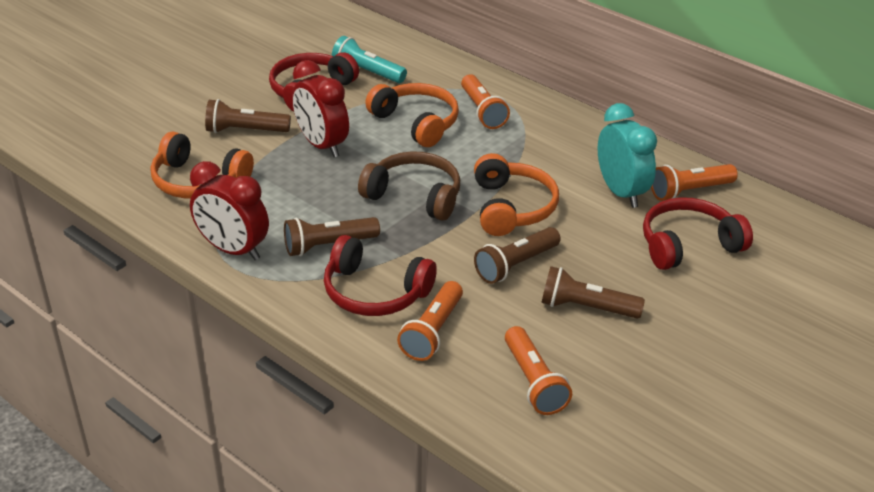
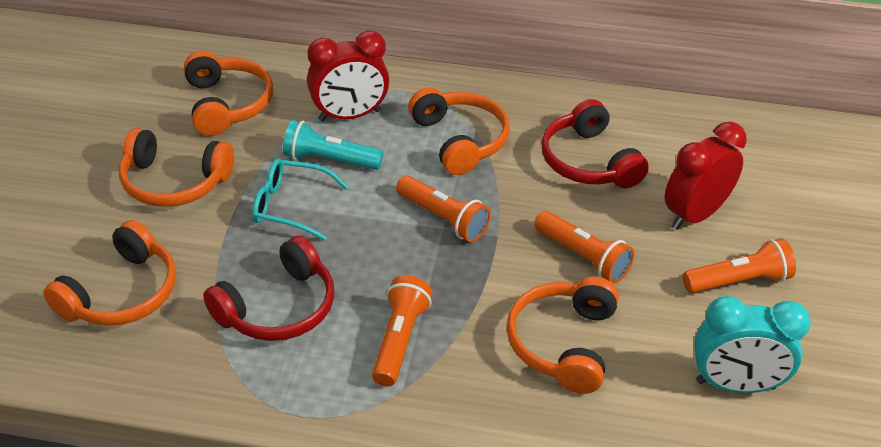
brown flashlight: [205,99,291,133] [284,217,380,256] [474,227,561,284] [541,266,645,319] = 4 -> none = 0
brown headphones: [358,151,460,221] = 1 -> none = 0
orange headphones: [151,131,254,198] [365,83,459,147] [474,153,559,236] = 3 -> [43,220,176,326] [119,128,234,207] [184,51,273,136] [408,88,510,175] [507,276,619,394] = 5
red headphones: [269,52,359,112] [324,235,437,316] [643,197,753,270] = 3 -> [203,236,334,341] [541,99,649,188] = 2
turquoise glasses: none = 0 -> [252,159,349,241] = 1

